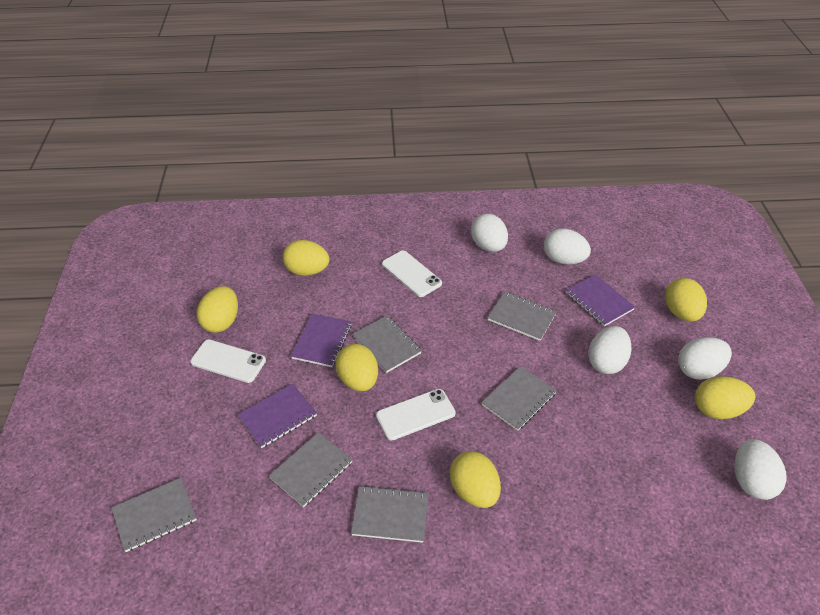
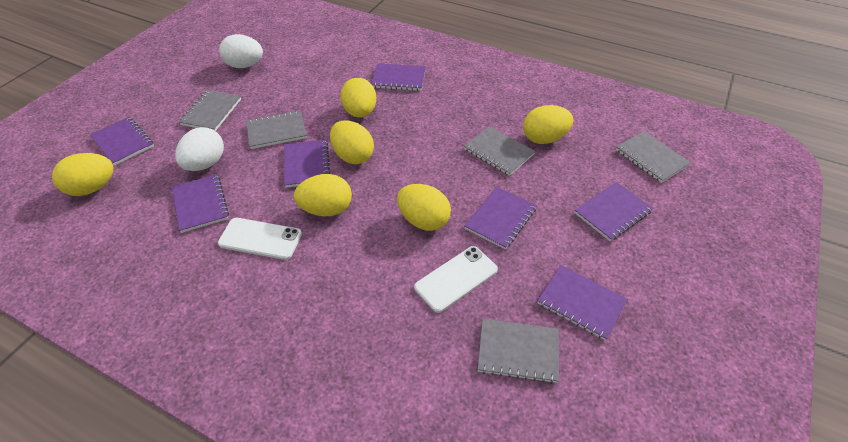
grey notebook: [111,478,197,552] [269,432,353,507] [351,485,429,543] [353,315,422,373] [482,366,557,431] [487,292,557,341] = 6 -> [179,90,241,131] [246,111,307,149] [464,126,535,176] [478,319,559,384] [616,131,691,183] = 5
purple notebook: [237,383,317,448] [291,313,352,367] [566,274,635,326] = 3 -> [90,117,154,166] [172,174,229,233] [284,140,330,188] [371,63,426,91] [464,187,537,249] [538,265,628,340] [575,182,653,241] = 7
white egg: [471,214,508,252] [544,228,591,265] [588,326,632,374] [678,337,732,380] [734,439,787,500] = 5 -> [175,127,224,171] [219,34,263,68] = 2
white phone: [190,339,266,383] [376,389,456,440] [382,251,442,297] = 3 -> [218,218,302,260] [414,246,498,313] = 2

